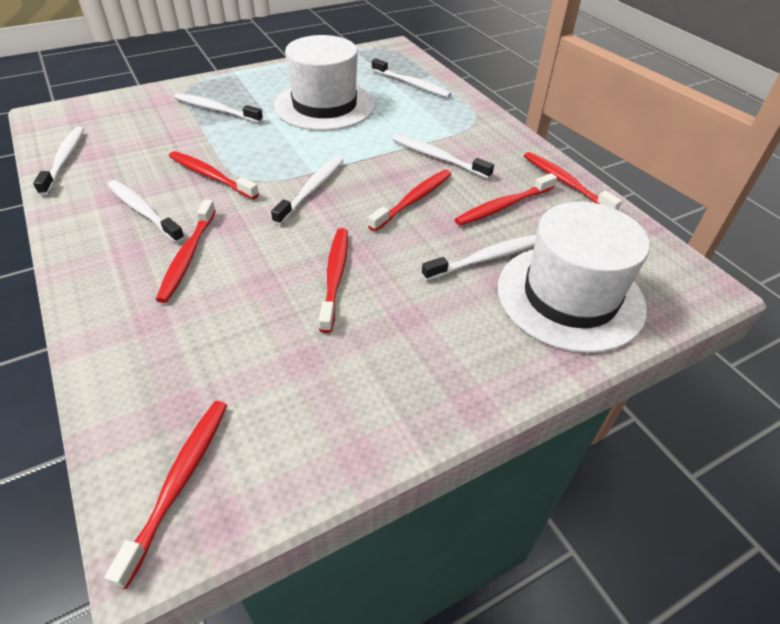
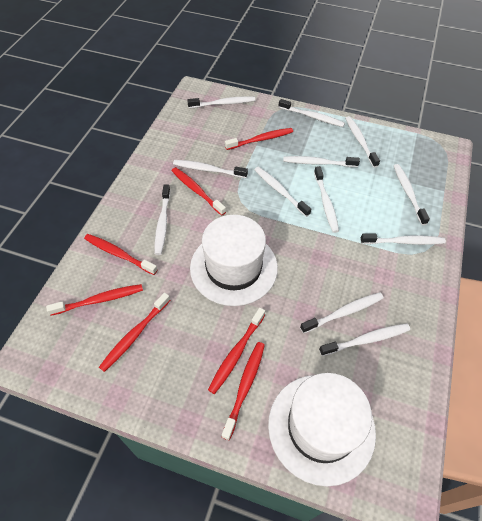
white toothbrush: [33,126,84,196] [107,180,185,243] [174,93,263,123] [271,156,344,225] [372,58,452,98] [393,135,494,179] [422,234,537,281] = 7 -> [155,184,170,255] [173,160,248,178] [187,96,255,108] [254,167,311,217] [279,99,345,127] [283,156,360,167] [300,292,384,333] [314,166,339,233] [319,323,410,356] [345,116,380,168] [360,234,446,245] [394,164,430,225] = 12

